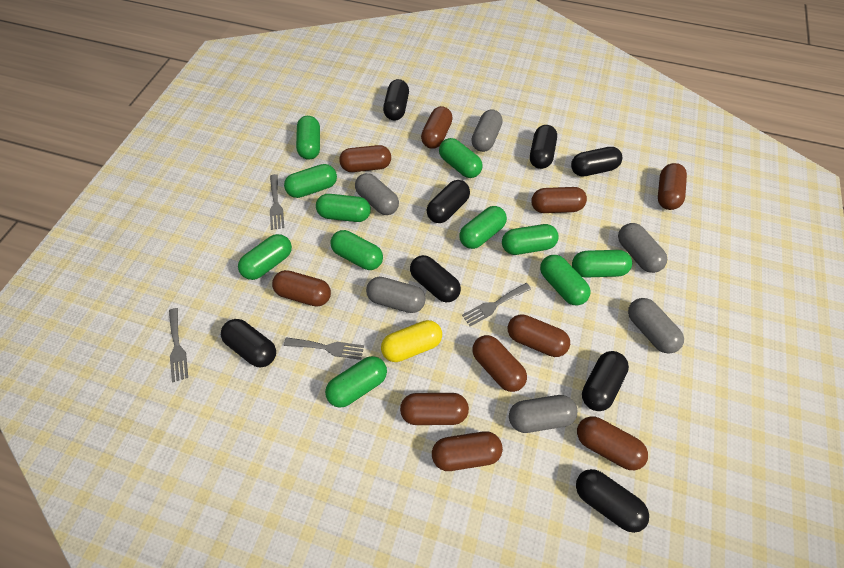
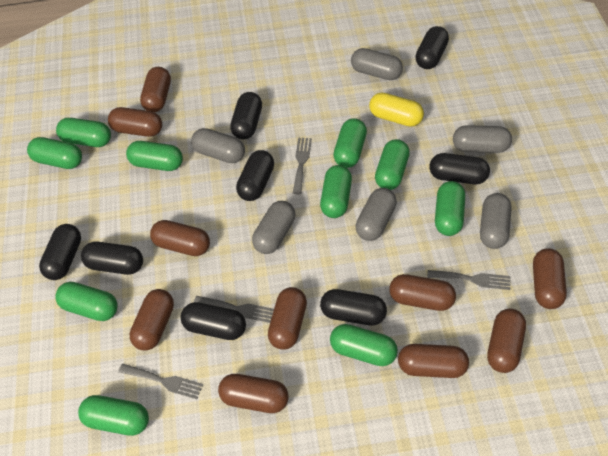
green capsule: [238,234,292,280] [284,164,337,198] [296,116,320,160] [316,194,371,222] [325,356,387,408] [330,230,383,270] [439,138,482,178] [460,206,507,249] [502,224,559,255] [540,255,591,305] [572,250,632,278] = 11 -> [27,137,82,169] [55,282,118,321] [56,118,111,147] [78,395,149,436] [126,141,183,171] [320,165,352,218] [330,324,398,366] [333,118,367,168] [375,139,410,190] [435,181,465,236] = 10

